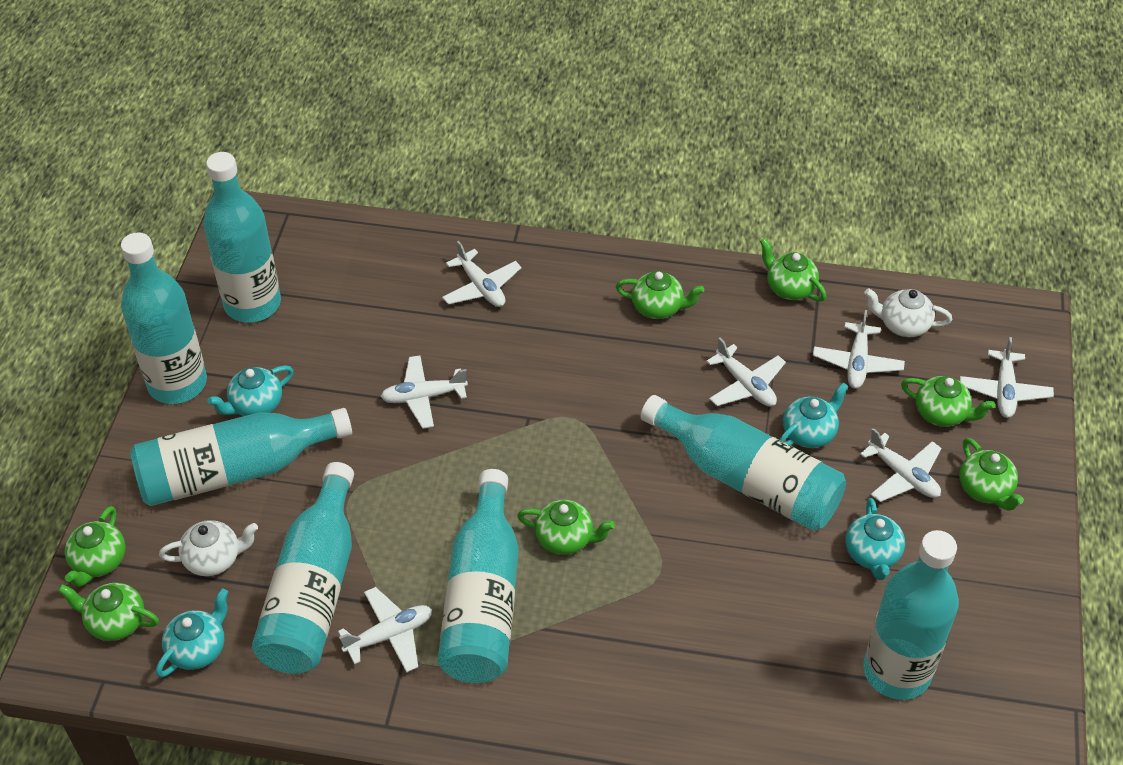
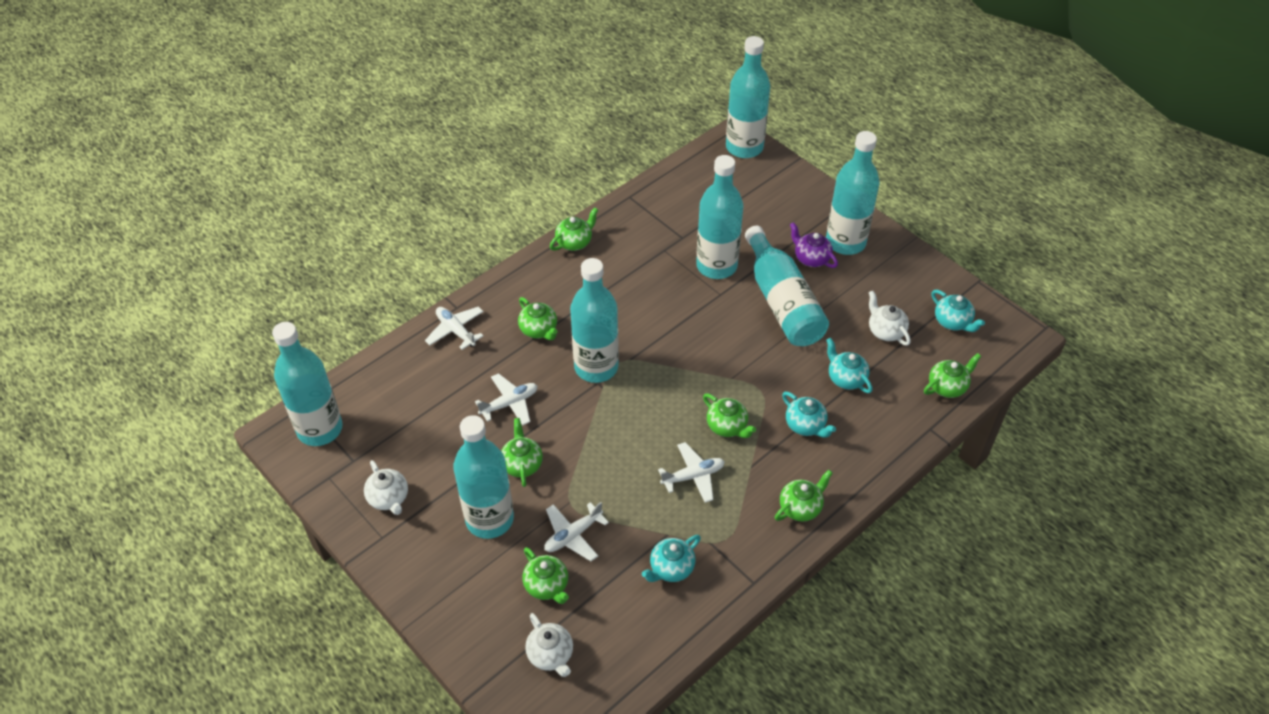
purple teapot: none = 0 -> [790,222,838,268] = 1
white plane: [338,587,432,673] [381,355,468,429] [442,241,522,307] [706,338,786,407] [813,310,905,389] [860,428,941,502] [960,337,1054,418] = 7 -> [425,306,484,350] [475,373,537,425] [544,502,609,561] [658,442,725,503] = 4
white teapot: [159,520,258,576] [864,288,952,337] = 2 -> [364,460,408,515] [525,613,573,677] [869,291,911,346] = 3

